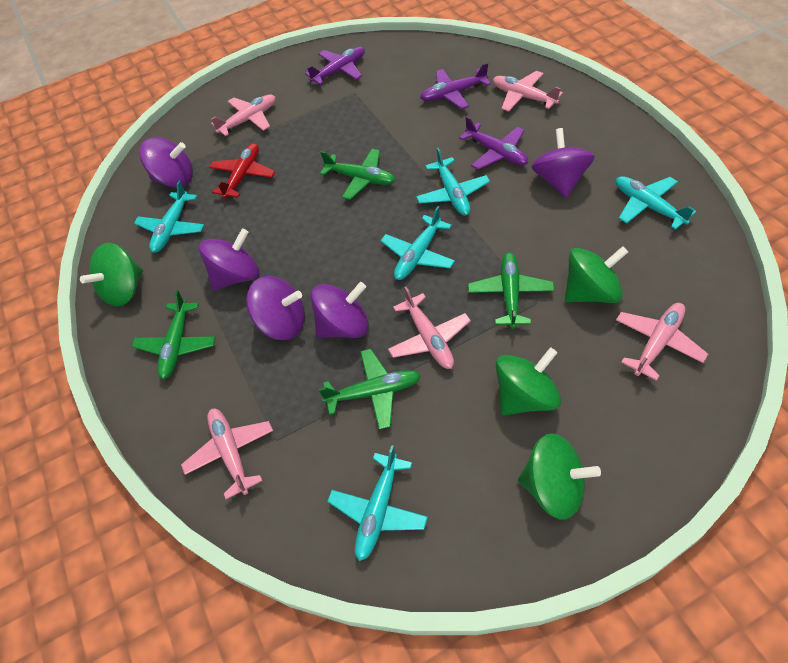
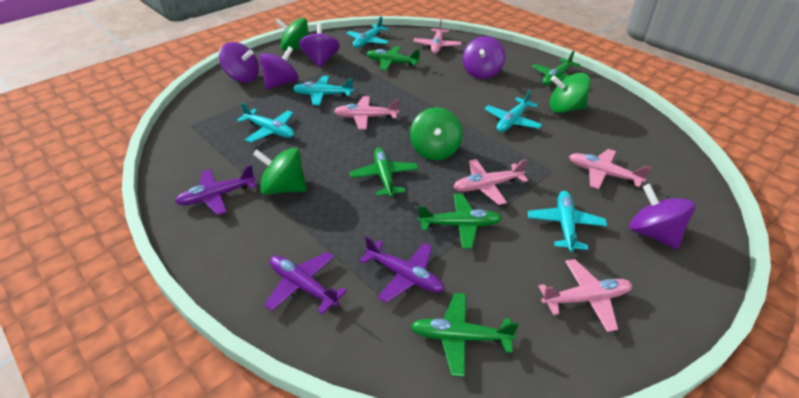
green plane: [132,290,216,379] [319,349,421,430] [320,149,396,200] [468,252,555,329] = 4 -> [350,147,419,197] [366,46,420,70] [410,293,519,377] [418,194,502,249] [532,50,580,85] = 5
red plane: [209,143,275,199] = 1 -> none = 0

